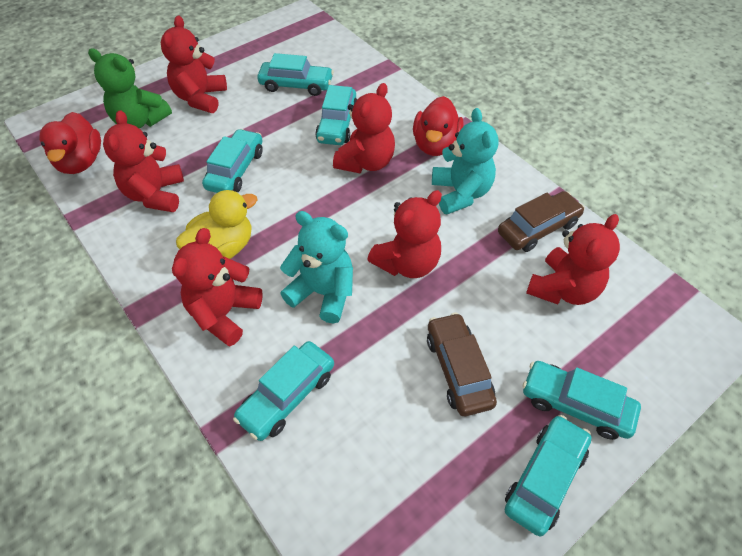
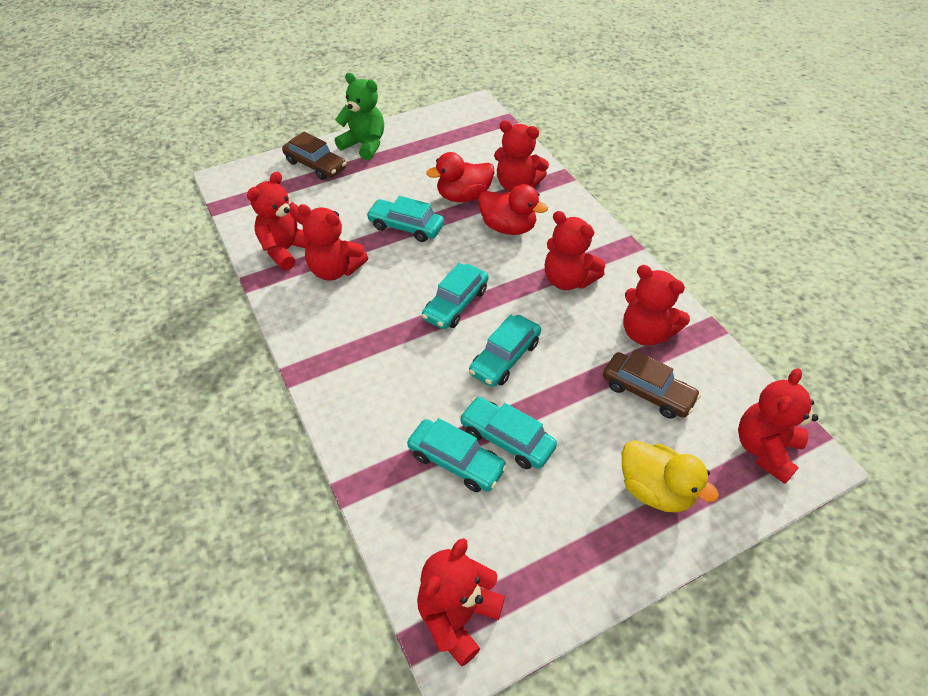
red teddy bear: [103,110,184,212] [161,15,227,113] [172,228,263,347] [333,83,395,173] [367,190,442,278] [526,214,620,305] = 6 -> [247,171,307,271] [298,204,368,281] [417,538,505,666] [494,120,549,192] [545,211,605,290] [623,265,690,345] [738,368,818,484] = 7
turquoise car: [202,129,263,193] [233,341,334,441] [257,53,334,96] [315,85,357,145] [505,415,592,536] [522,361,641,440] = 6 -> [366,196,444,242] [407,418,508,492] [422,263,489,329] [459,397,557,469] [469,315,541,387] = 5
turquoise teddy bear: [280,211,353,324] [432,108,499,215] = 2 -> none = 0

